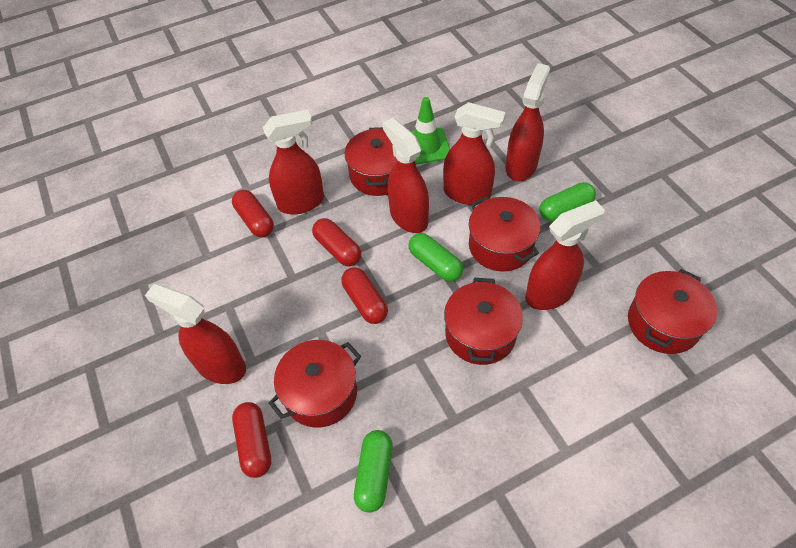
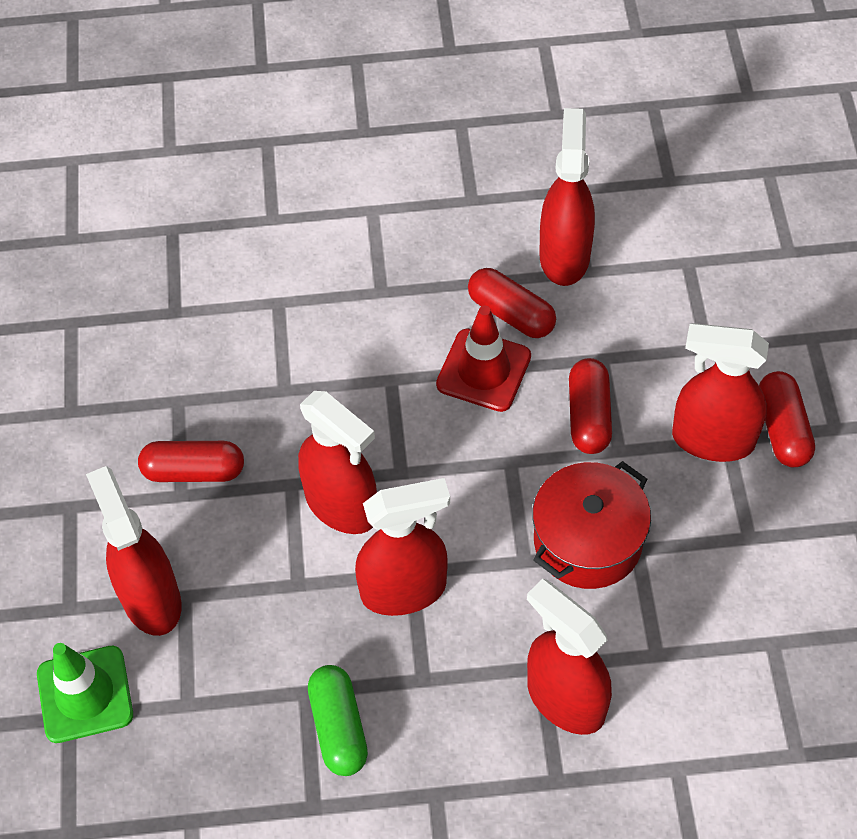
green capsule: [354,430,393,513] [409,233,463,282] [539,182,596,221] = 3 -> [308,665,368,776] = 1
red pot: [269,340,361,428] [345,127,398,196] [444,278,523,365] [469,196,540,272] [628,269,717,354] = 5 -> [532,461,651,589] = 1
red traffic cone: none = 0 -> [436,306,531,412] = 1

